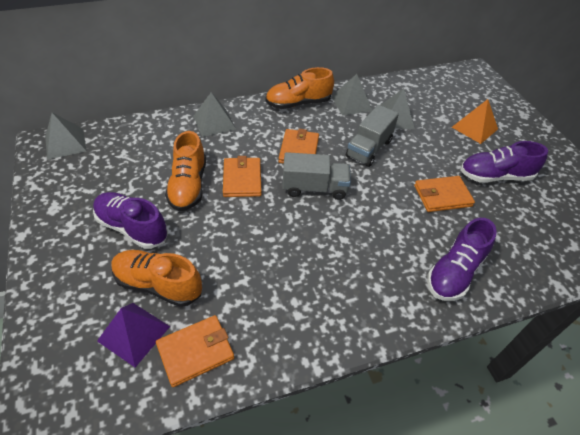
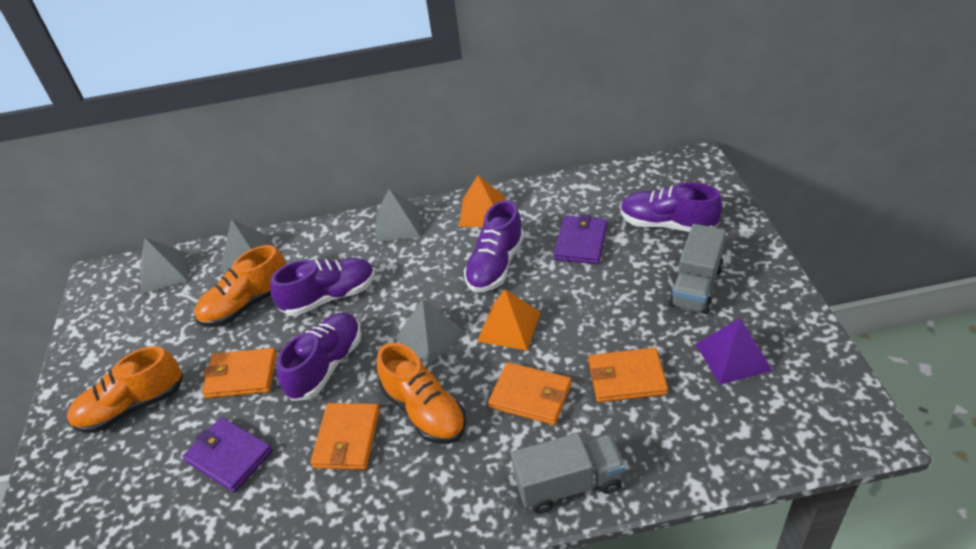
orange pyramid: [452,99,498,144] = 1 -> [459,175,506,227] [477,289,541,351] = 2
purple shoe: [93,192,168,249] [427,218,497,301] [460,141,548,183] = 3 -> [270,258,375,316] [277,313,361,401] [464,200,524,292] [620,182,723,232] = 4
purple wallet: none = 0 -> [182,417,273,492] [553,214,608,264] = 2

